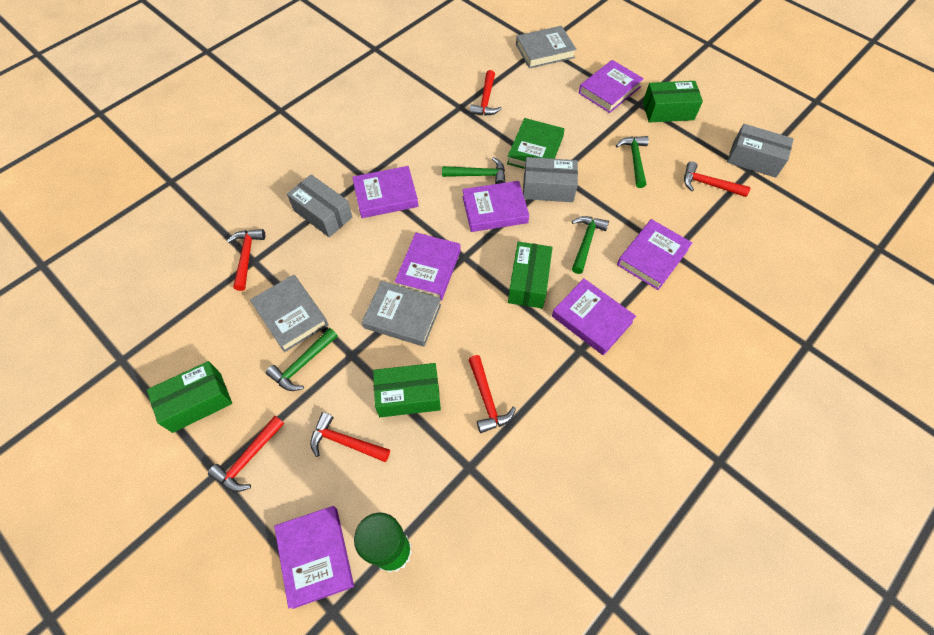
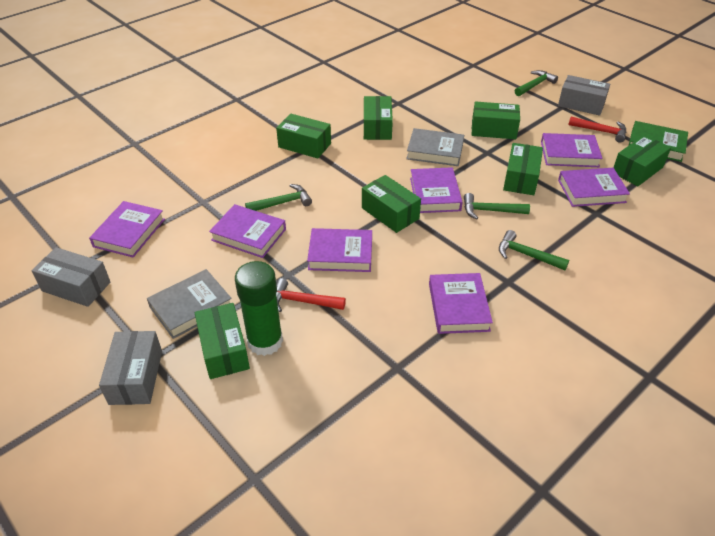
green box: [147,361,232,433] [373,363,441,417] [508,242,553,308] [643,81,703,123] = 4 -> [195,303,250,379] [276,114,331,158] [362,175,421,233] [364,96,393,140] [472,101,520,139] [503,143,543,195] [613,135,671,186] = 7
grey book: [250,275,329,352] [362,281,441,347] [516,26,577,69] = 3 -> [147,269,232,339] [406,128,464,166] = 2
red hammer: [208,416,284,492] [227,229,265,291] [310,412,390,462] [468,355,516,433] [470,70,502,116] [684,161,751,197] = 6 -> [276,278,346,312] [568,116,626,143] = 2

